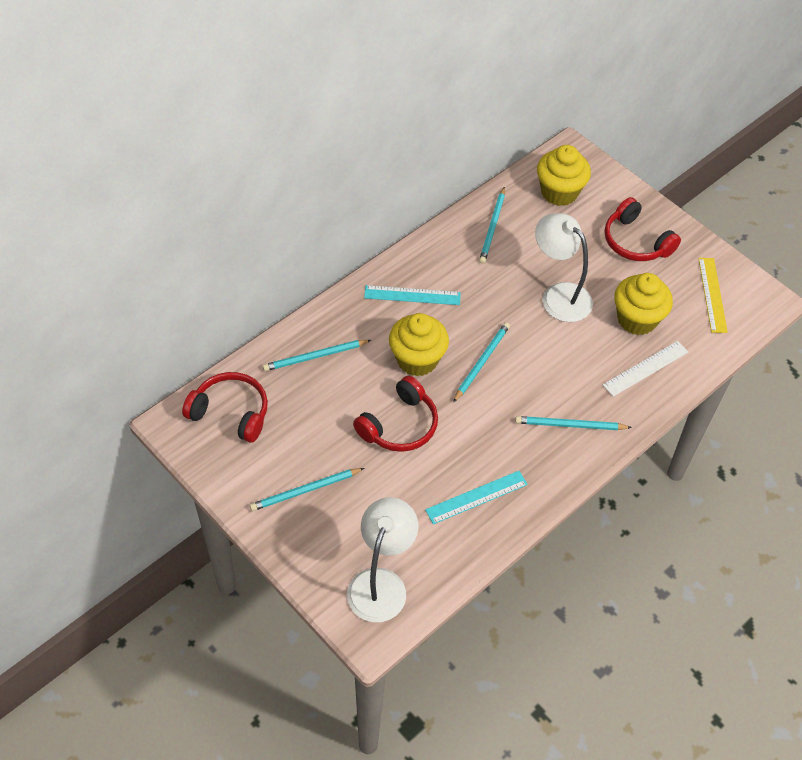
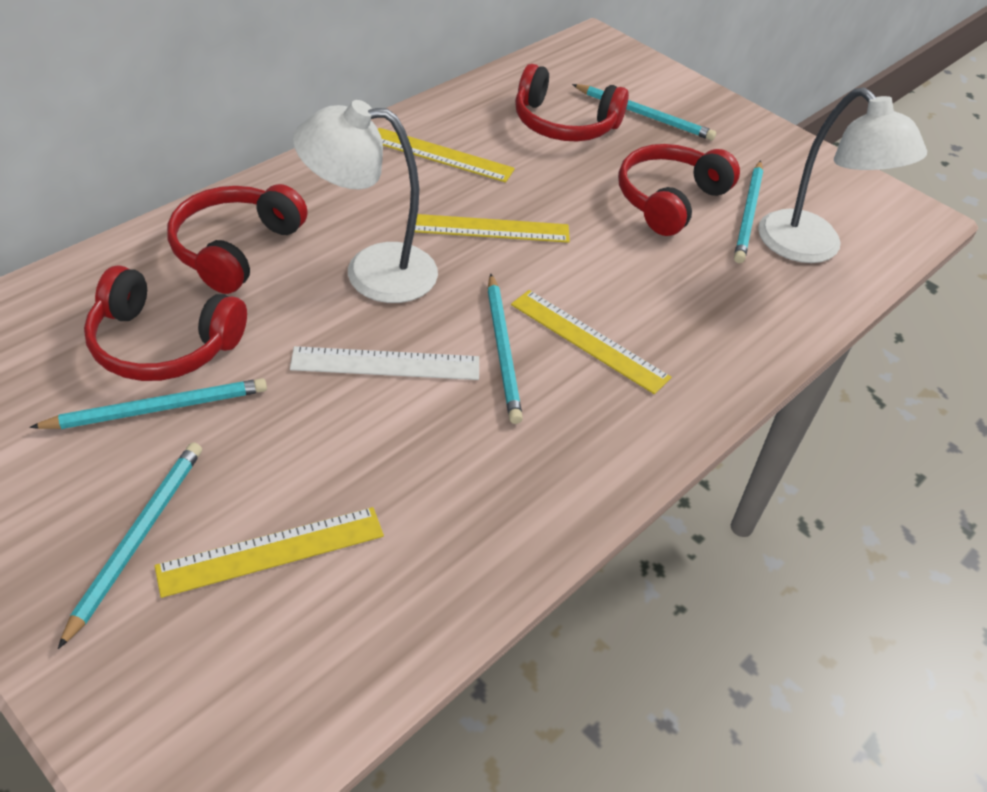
red headphones: [182,372,268,443] [353,376,438,452] [605,197,681,261] = 3 -> [84,266,247,381] [167,184,308,294] [515,64,629,141] [618,144,740,236] = 4
turquoise ruler: [364,285,461,305] [425,471,528,524] = 2 -> none = 0
yellow cupcake: [389,313,449,376] [537,145,591,206] [614,273,673,335] = 3 -> none = 0
yellow ruler: [698,258,728,333] = 1 -> [155,507,384,598] [378,128,515,183] [415,214,570,243] [511,290,671,394] = 4

